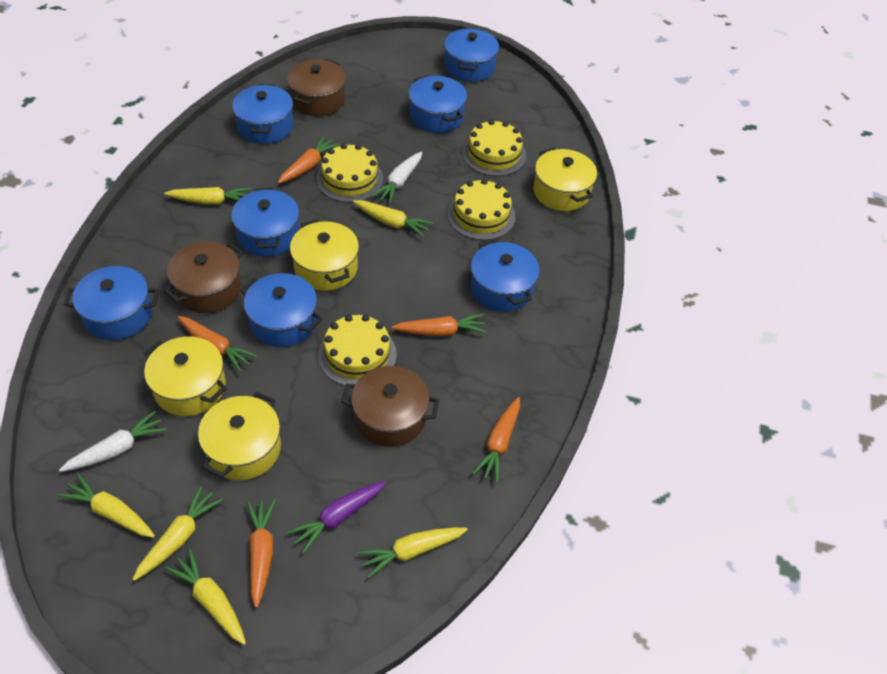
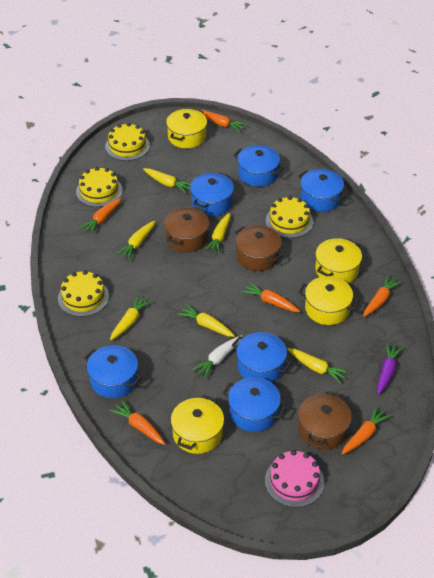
blue pot: [64,266,159,340] [231,187,299,257] [232,84,293,144] [240,273,322,347] [409,75,467,133] [444,28,499,82] [470,239,540,312] = 7 -> [84,345,142,398] [190,173,234,216] [222,377,287,432] [232,332,292,382] [233,145,284,187] [298,169,346,212] = 6
orange carrot: [178,316,257,373] [247,499,276,608] [278,136,340,184] [392,314,487,337] [472,397,520,483] = 5 -> [79,198,122,235] [110,400,165,445] [200,110,247,132] [241,282,300,312] [341,406,391,455] [363,275,402,317] = 6
pink cake: none = 0 -> [265,450,324,507] = 1
white carrot: [59,411,166,472] [372,152,422,204] = 2 -> [192,335,242,379] = 1

